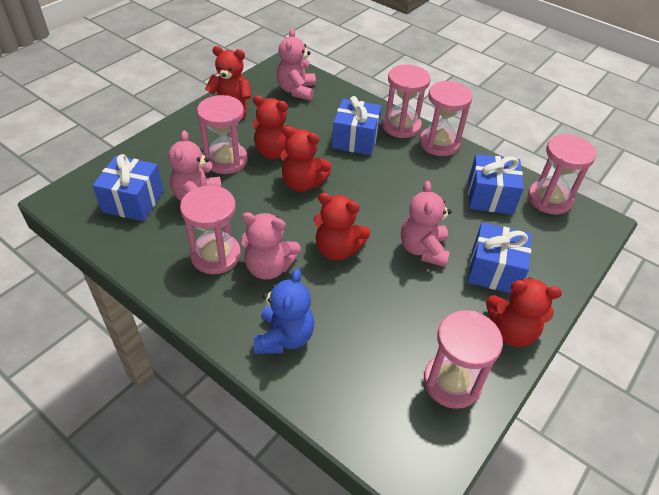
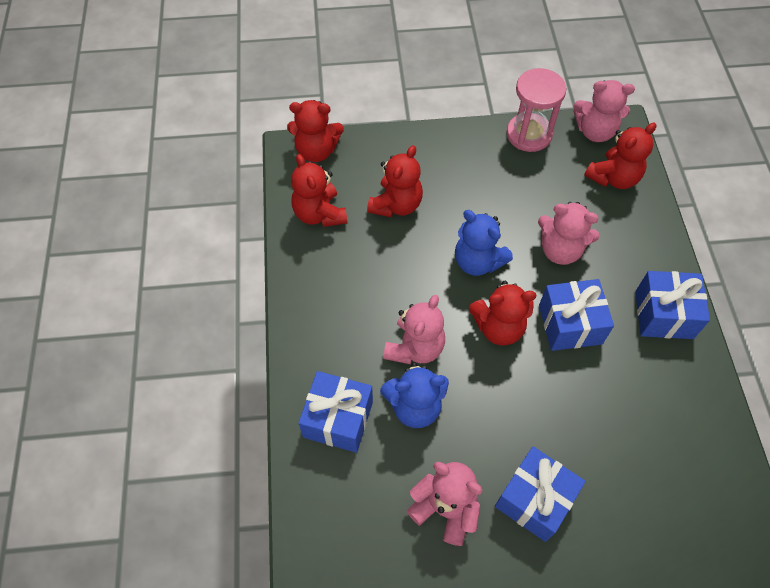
blue teddy bear: [254,269,314,354] = 1 -> [380,362,449,428] [455,210,513,276] = 2
pink hourglass: [180,185,241,274] [197,95,248,174] [382,64,431,138] [420,81,473,156] [424,310,503,409] [528,134,596,215] = 6 -> [506,68,566,152] = 1

